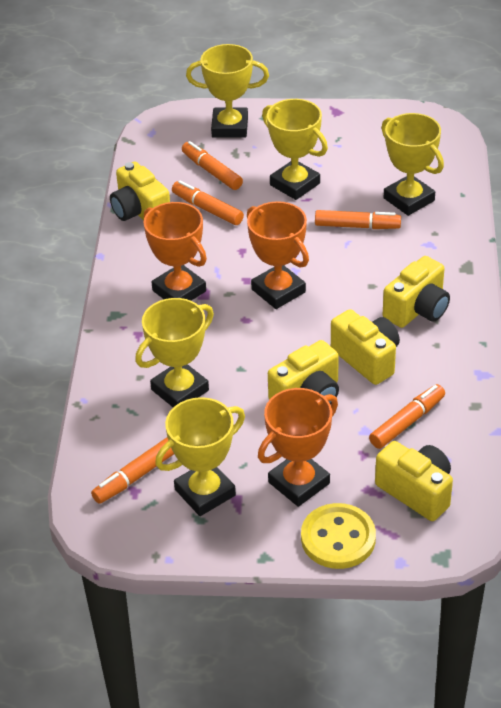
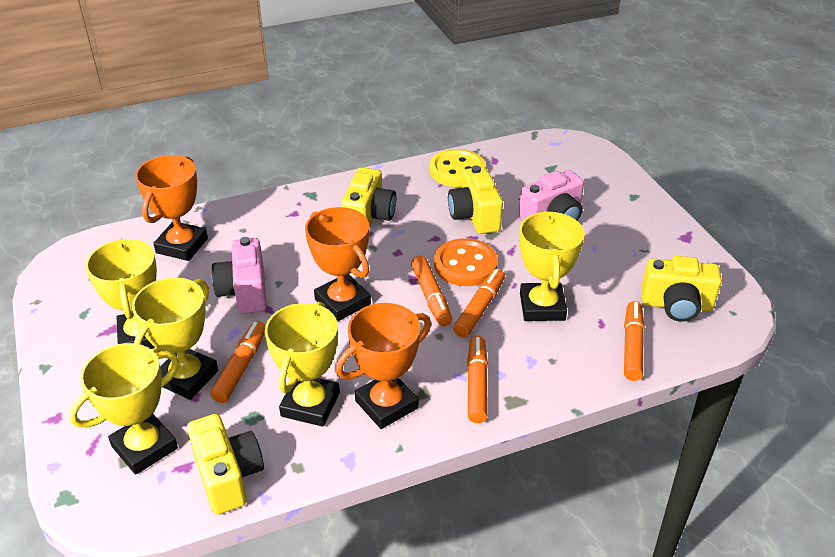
orange button: none = 0 -> [434,238,498,286] = 1
pink camera: none = 0 -> [211,237,267,314] [519,170,584,221] = 2
yellow camera: [110,162,170,221] [268,340,339,405] [331,309,400,385] [375,441,453,521] [383,256,450,328] = 5 -> [187,414,264,515] [341,167,396,228] [448,165,503,234] [641,256,722,322] = 4

